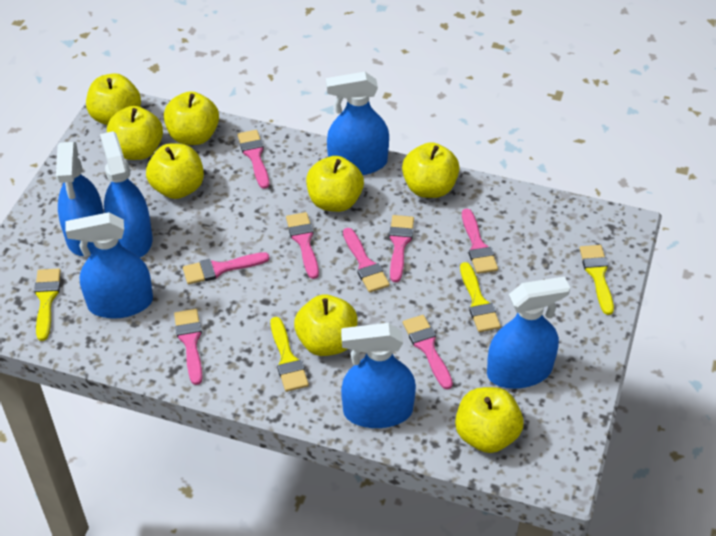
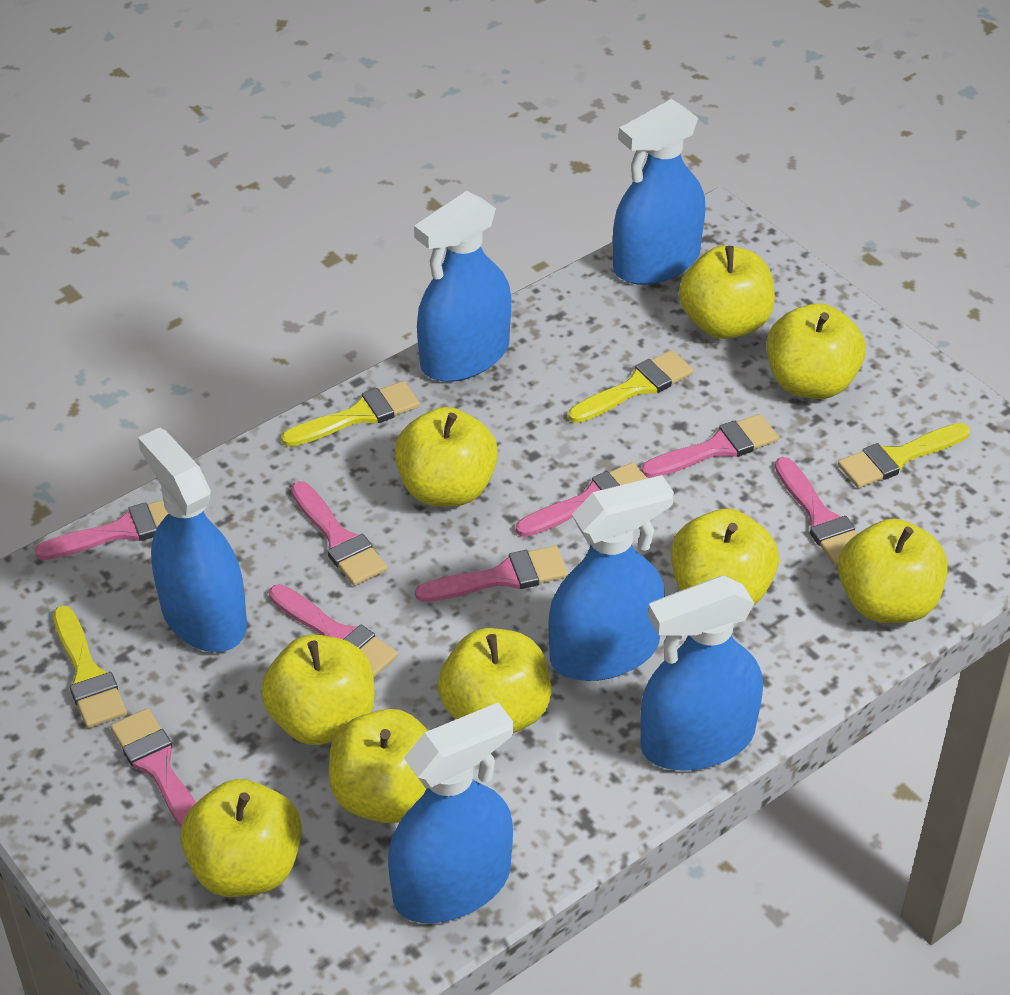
yellow apple: [86,73,141,125] [107,106,163,160] [146,143,204,199] [164,91,219,145] [294,294,358,356] [306,156,364,212] [402,142,460,198] [455,387,524,453] = 8 -> [180,779,302,897] [261,634,375,745] [329,709,428,823] [394,407,498,507] [438,628,551,733] [671,509,779,606] [679,245,775,339] [767,303,866,399] [838,518,947,623] = 9

